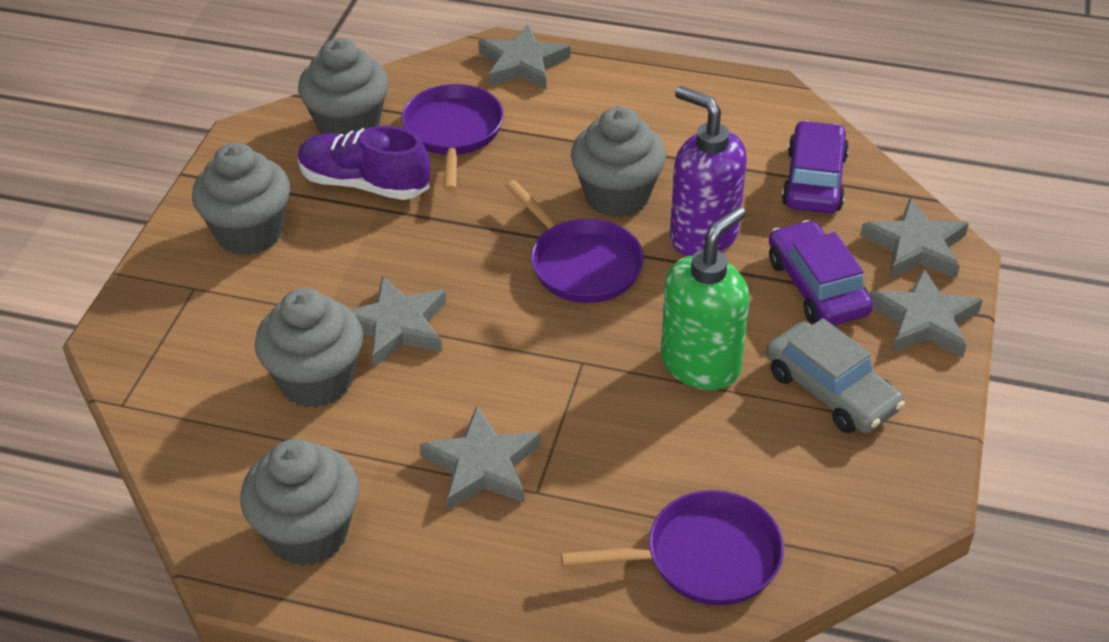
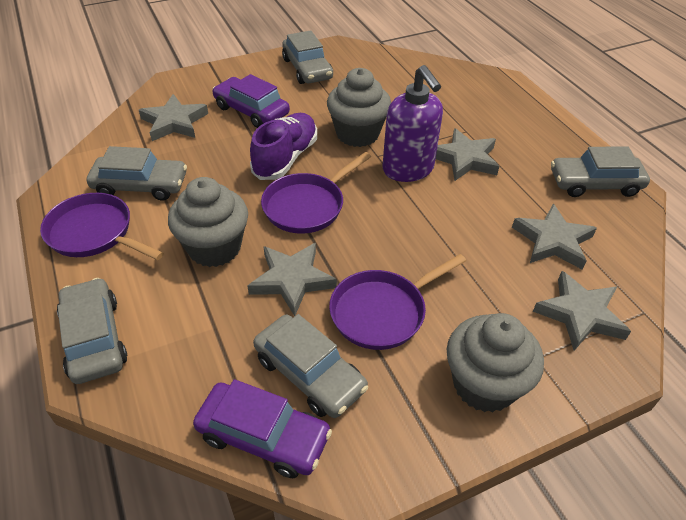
green soap dispenser: [661,207,749,390] = 1 -> none = 0
grey car: [766,318,905,433] = 1 -> [57,278,127,384] [87,146,187,201] [253,314,368,418] [282,30,333,84] [551,147,650,197] = 5
grey cupcake: [192,143,290,255] [240,439,359,566] [255,288,363,408] [298,38,389,135] [571,106,666,218] = 5 -> [168,177,248,267] [327,68,391,147] [447,313,544,413] = 3

